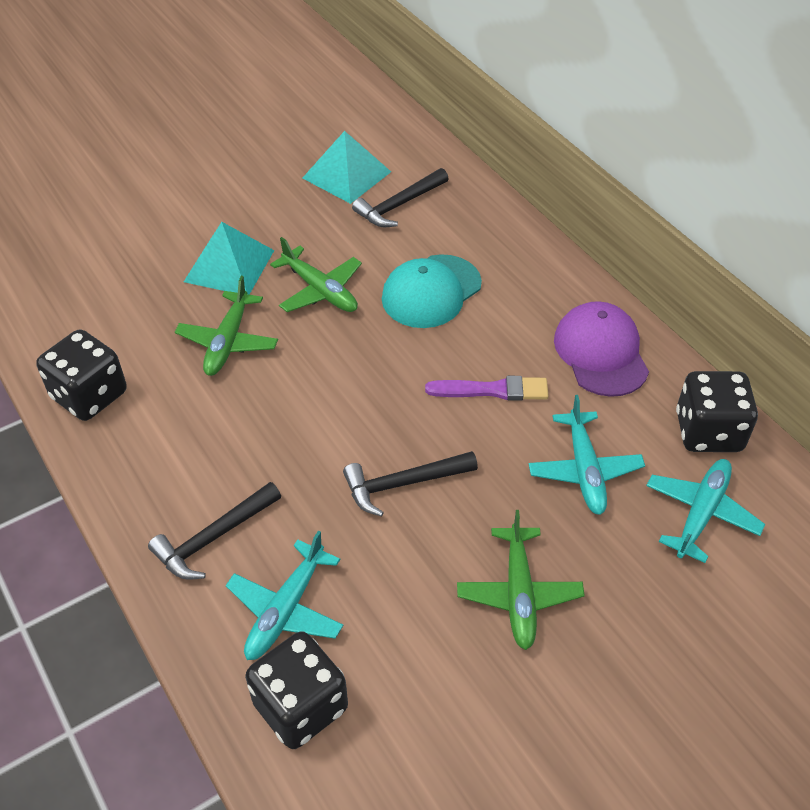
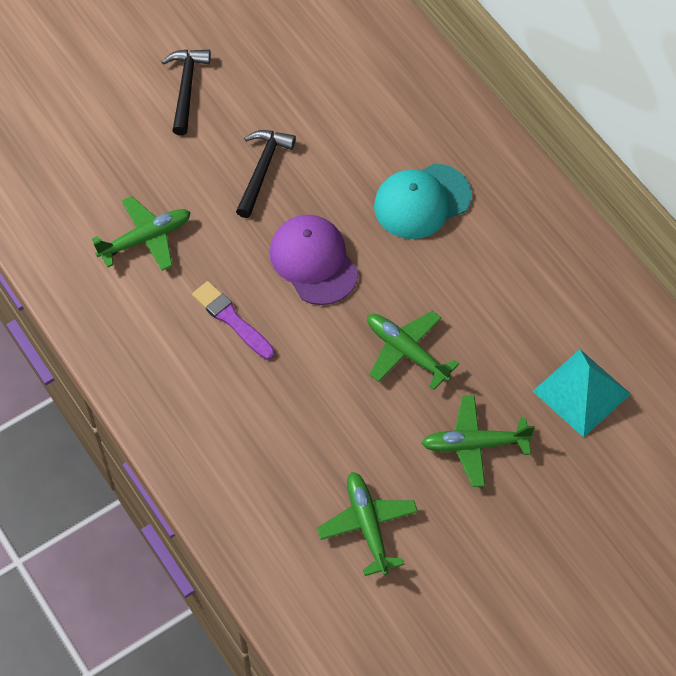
black dice: [36,329,127,421] [245,631,348,749] [676,371,758,452] = 3 -> none = 0
black hammer: [148,482,281,580] [343,451,478,517] [352,168,449,227] = 3 -> [162,50,211,135] [236,130,296,218] = 2
green plane: [175,276,278,376] [270,237,362,312] [457,510,585,650] = 3 -> [92,196,191,271] [317,472,418,576] [367,311,459,390] [422,395,535,487] = 4
turquoise plane: [226,531,343,660] [529,395,645,515] [646,459,765,563] = 3 -> none = 0
turquoise pyramid: [184,222,274,295] [303,131,391,204] = 2 -> [533,349,631,437] = 1

